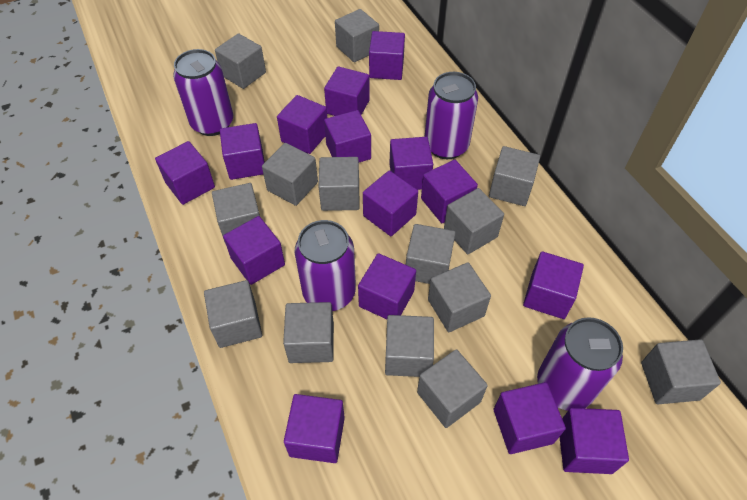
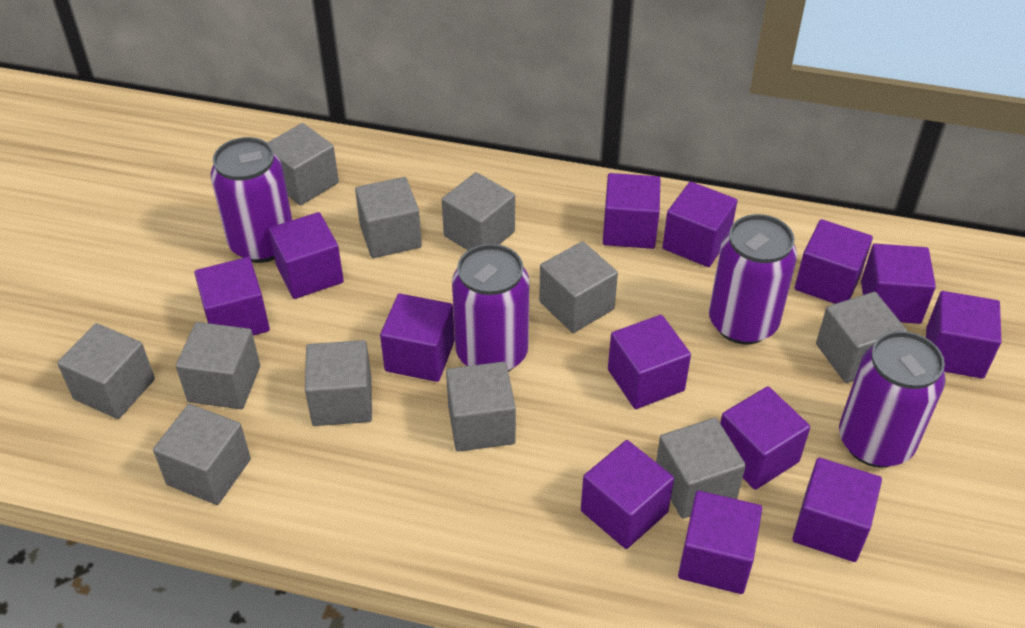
grey cube: [204,280,262,348] [212,183,260,244] [215,33,266,89] [262,143,318,206] [283,302,334,363] [318,157,360,211] [335,9,379,62] [385,315,434,377] [406,224,455,284] [417,349,488,428] [428,262,491,332] [444,188,504,254] [489,146,540,206] [641,339,721,404] = 14 -> [57,323,155,419] [153,404,251,505] [176,322,260,409] [267,123,339,205] [305,340,372,426] [355,177,422,258] [442,172,515,250] [446,362,516,452] [539,241,618,333] [656,418,746,519] [816,292,907,383] = 11
purple cube: [155,141,215,205] [220,123,265,180] [223,216,285,285] [277,95,327,154] [284,394,345,463] [324,66,370,116] [324,110,371,162] [358,253,416,319] [363,170,418,236] [369,31,405,80] [389,137,433,190] [421,160,478,223] [493,382,566,454] [523,252,584,319] [560,408,629,474] = 15 -> [194,257,270,336] [269,212,344,299] [380,294,455,382] [581,440,674,549] [603,173,661,249] [608,315,691,409] [663,182,737,267] [678,491,762,594] [720,386,810,490] [792,458,882,562] [795,219,873,304] [861,244,936,324] [926,291,1001,379] = 13

